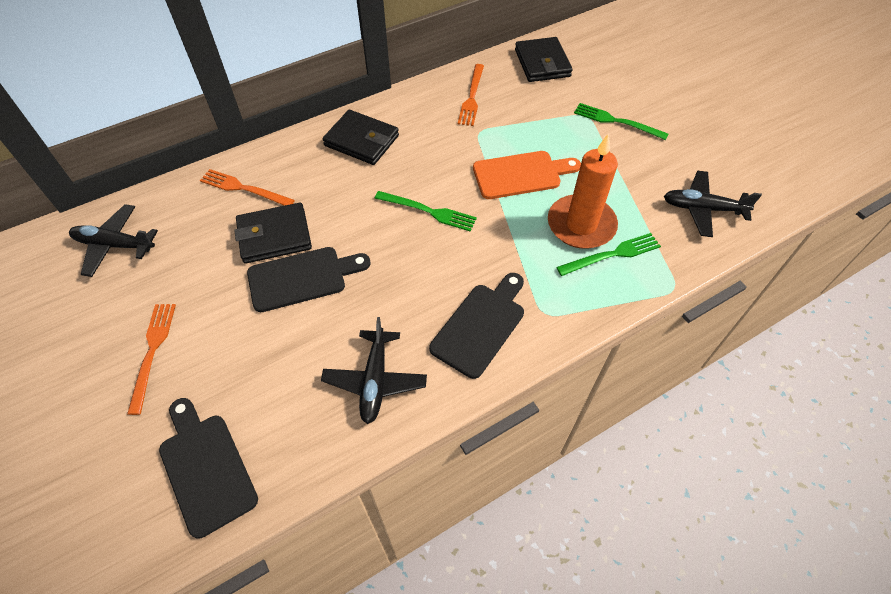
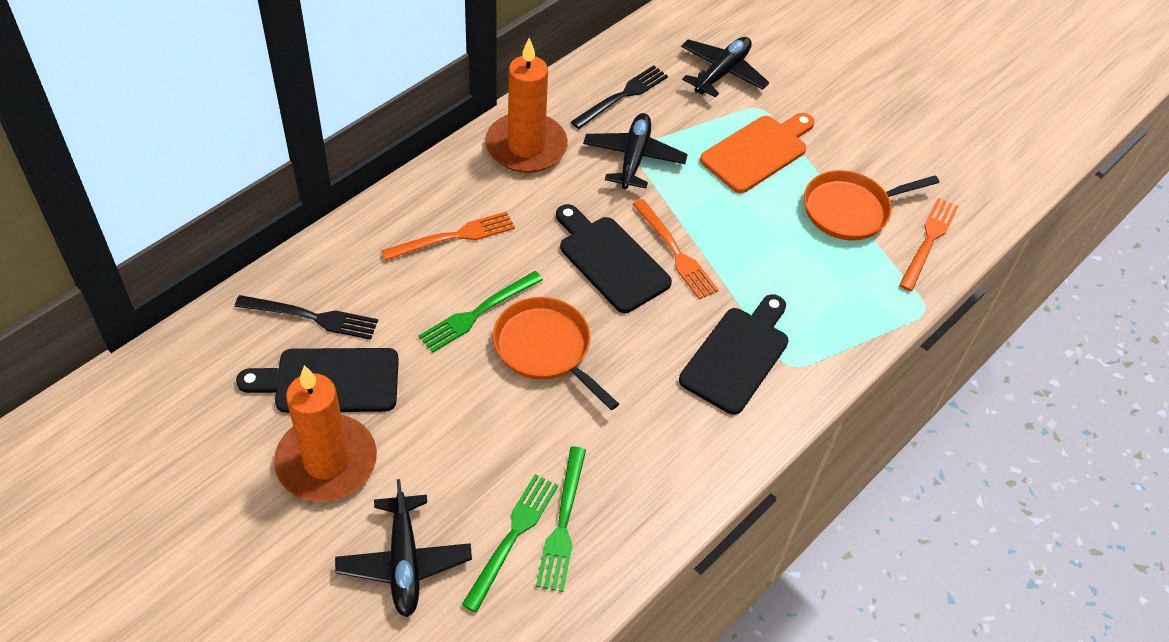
black fork: none = 0 -> [235,295,378,340] [571,65,668,129] = 2
black wallet: [234,203,312,264] [323,110,399,165] [515,37,573,82] = 3 -> none = 0
orange candle: [548,134,618,249] = 1 -> [274,365,377,502] [485,38,568,173] = 2
orange pan: none = 0 -> [493,297,619,410] [804,170,939,240] = 2

